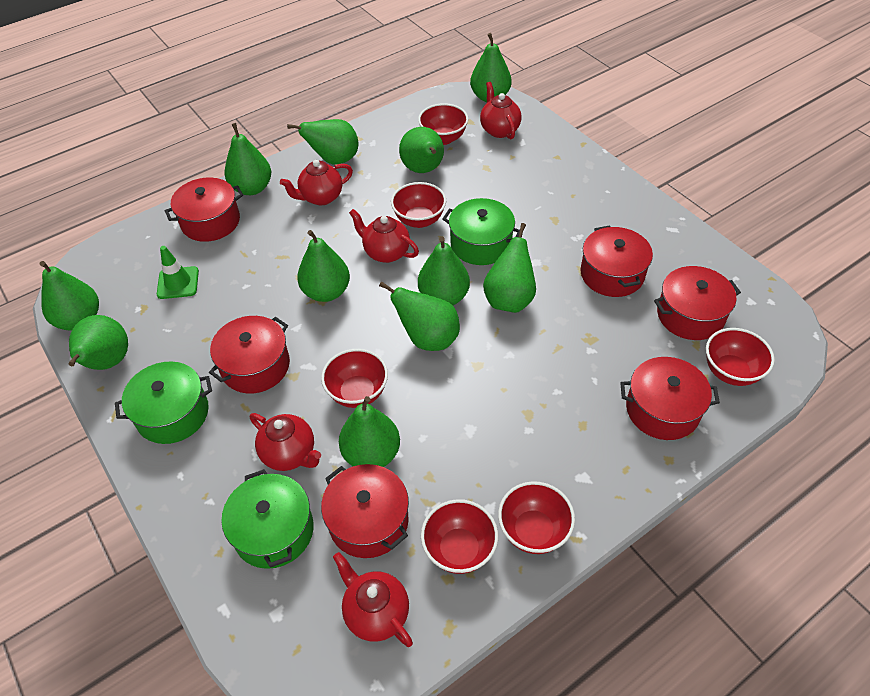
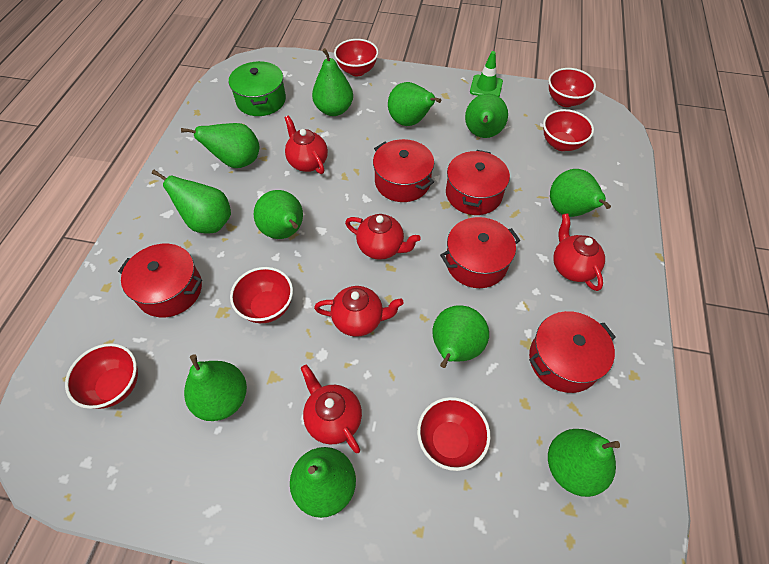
green pot: [115,361,212,444] [221,469,314,569] [443,198,520,265] = 3 -> [229,61,286,116] = 1
red pot: [165,178,243,242] [209,316,290,393] [321,464,409,558] [581,225,653,297] [620,357,720,440] [654,266,741,340] = 6 -> [118,244,202,317] [373,139,434,202] [440,217,520,288] [446,150,510,215] [529,311,616,393] = 5

